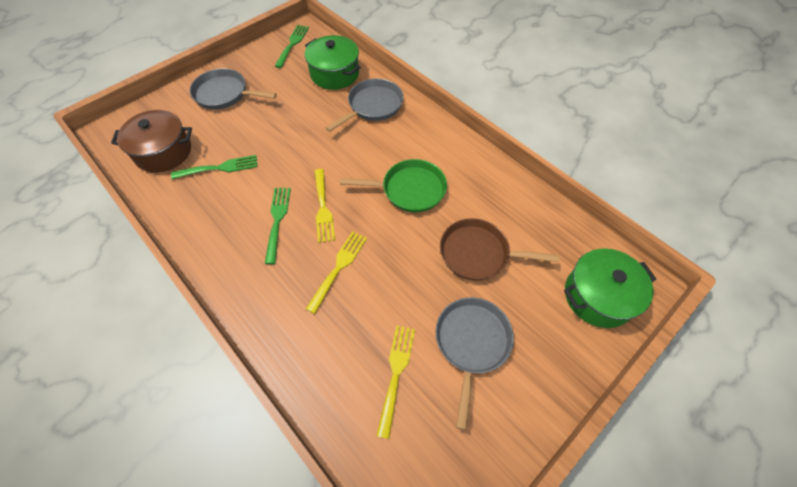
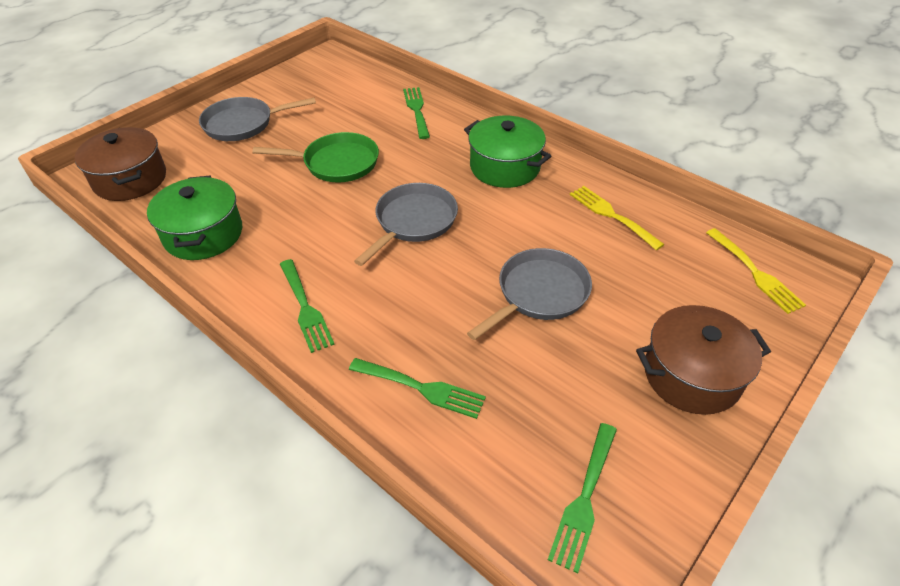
brown pan: [440,218,559,280] = 1 -> none = 0
brown pot: [111,110,192,173] = 1 -> [75,127,166,201] [636,305,771,415] = 2
green fork: [171,155,258,179] [265,188,291,264] [275,25,309,68] = 3 -> [280,259,335,353] [349,358,486,419] [403,87,430,139] [548,423,617,573] = 4
yellow fork: [306,231,367,314] [315,169,335,243] [376,326,415,439] = 3 -> [570,186,665,250] [706,228,806,314] = 2

